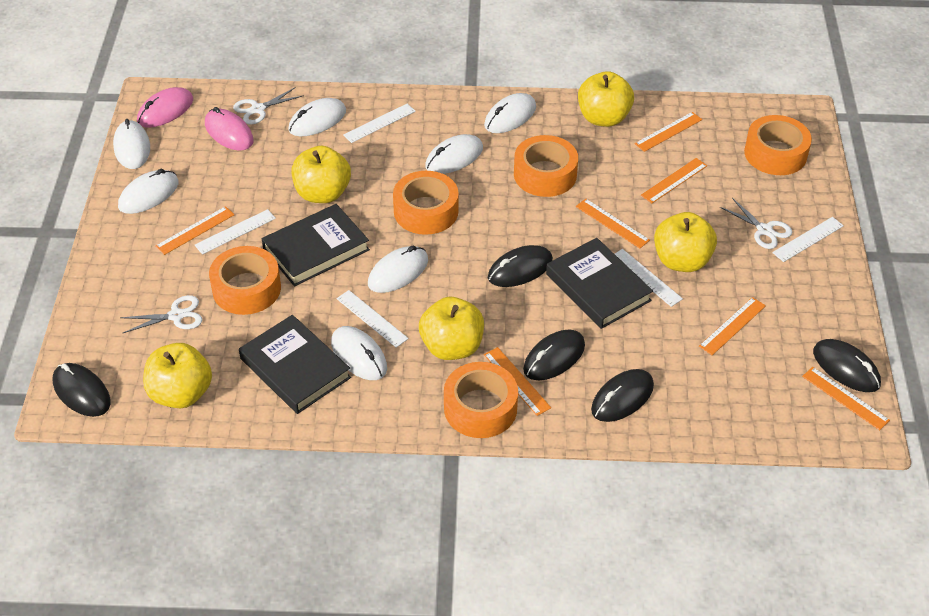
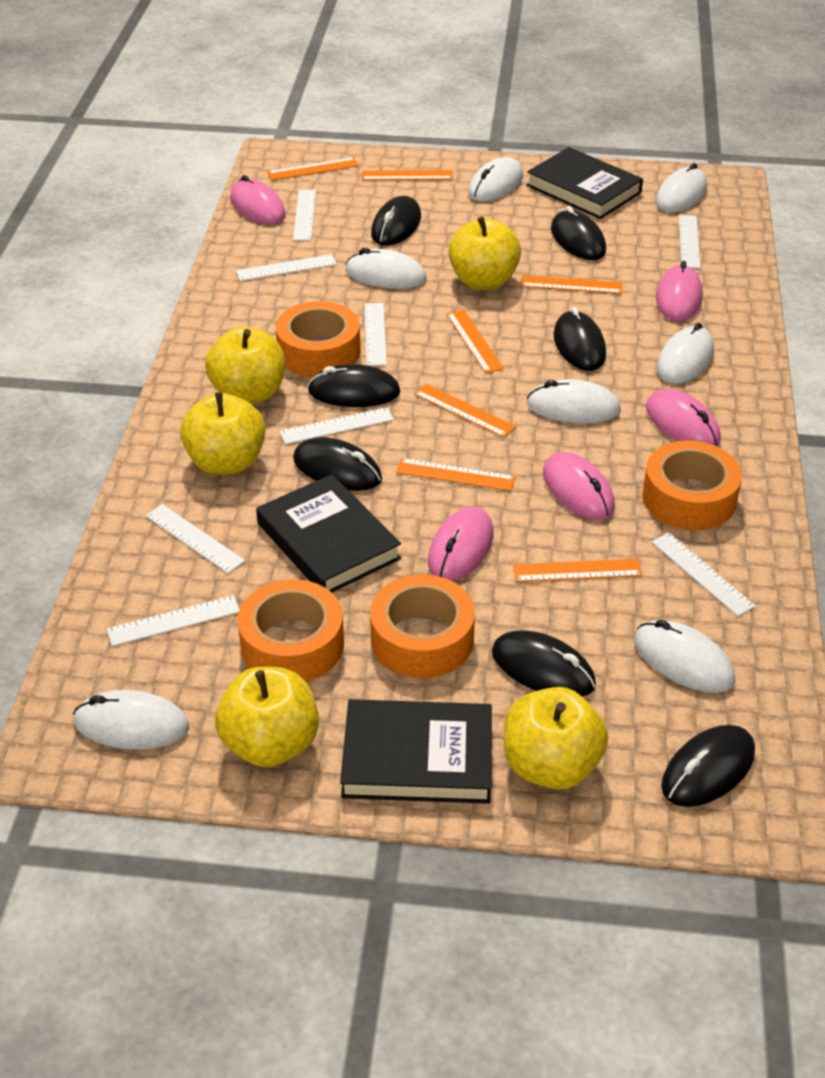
black mouse: [53,363,111,417] [488,245,553,287] [523,329,585,380] [591,369,654,422] [813,339,881,392] = 5 -> [293,437,382,491] [308,364,401,407] [371,196,421,246] [492,631,596,696] [551,206,606,260] [553,307,606,371] [661,725,755,807] = 7
orange tape: [209,246,281,315] [393,171,459,235] [444,362,518,438] [514,135,578,197] [744,115,812,175] = 5 -> [237,579,344,682] [276,301,360,377] [370,574,475,678] [642,441,742,530] = 4
pink mouse: [137,87,193,128] [205,107,254,150] = 2 -> [230,175,286,225] [428,507,493,581] [543,452,615,520] [646,389,721,446] [656,261,702,321] = 5
white ruler: [195,209,276,255] [337,290,408,348] [343,104,416,143] [615,249,683,307] [772,217,844,262] = 5 -> [107,595,239,646] [145,504,245,573] [236,254,337,281] [279,407,394,444] [293,190,316,241] [364,303,387,366] [652,532,756,616] [679,215,701,269] = 8
white scissors: [121,295,203,333] [233,87,304,125] [720,198,792,249] = 3 -> none = 0

